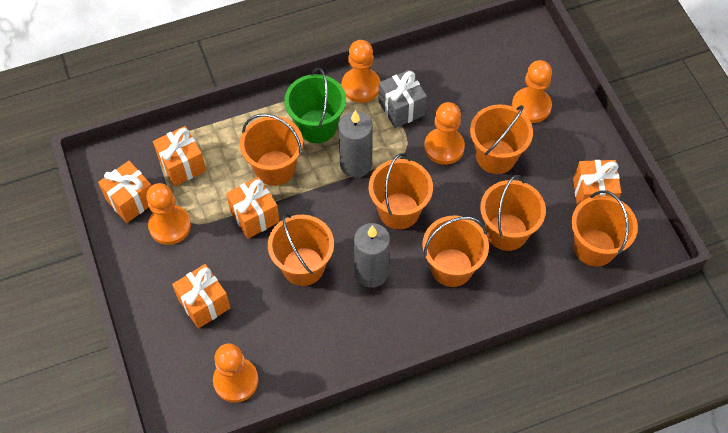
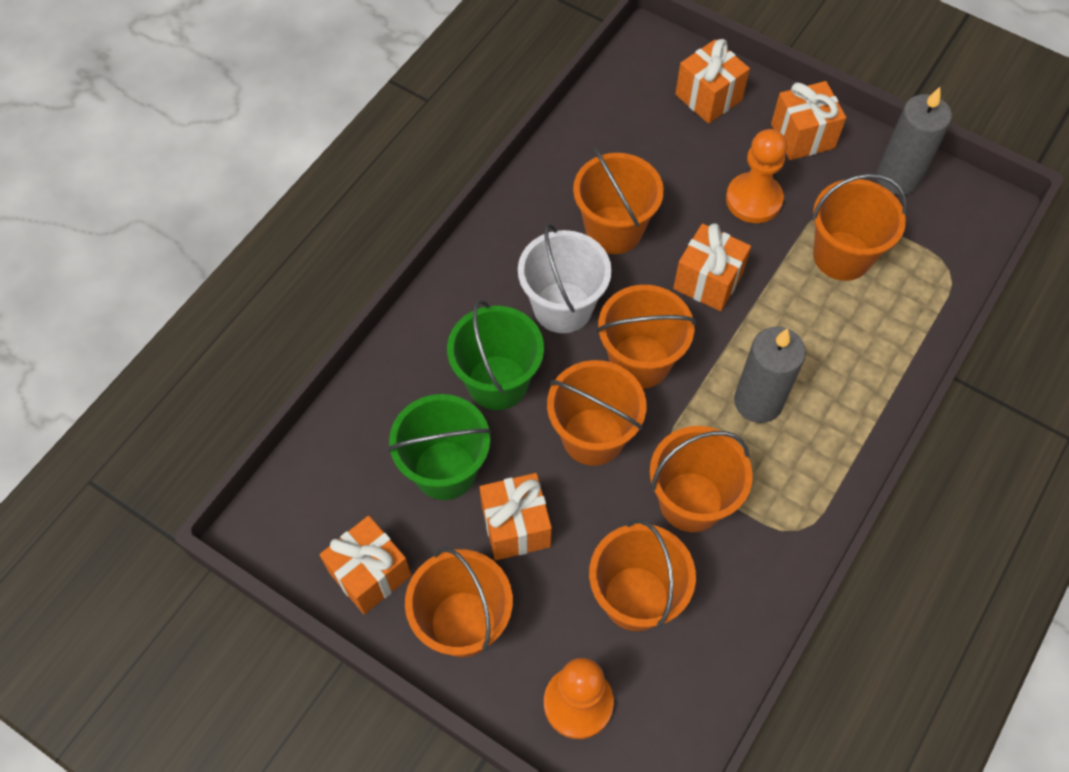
green bucket: [284,68,346,143] = 1 -> [388,394,492,500] [447,300,544,410] = 2
grey gift: [379,70,427,128] = 1 -> none = 0
orange pawn: [146,183,191,245] [213,344,258,403] [342,40,380,103] [424,102,465,165] [512,60,552,123] = 5 -> [544,658,614,739] [726,129,787,223] = 2
white bucket: none = 0 -> [518,223,612,333] = 1

